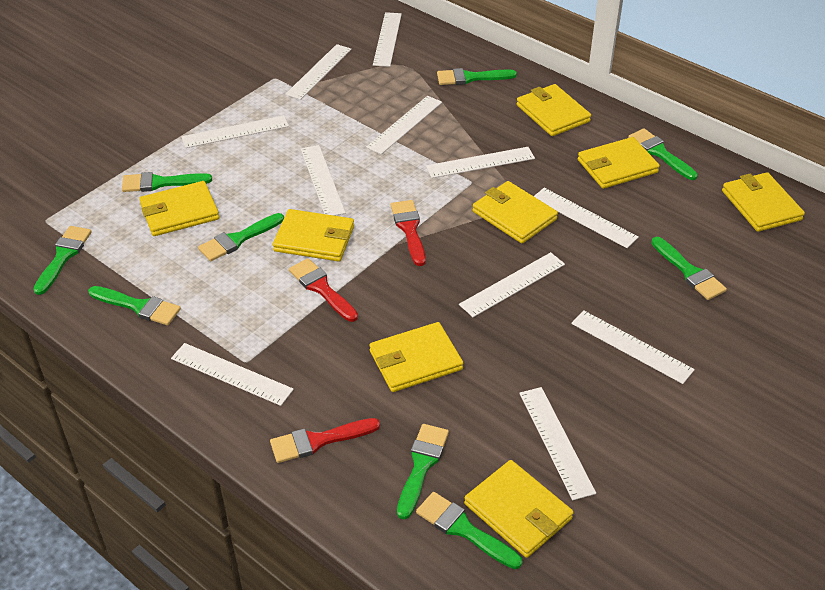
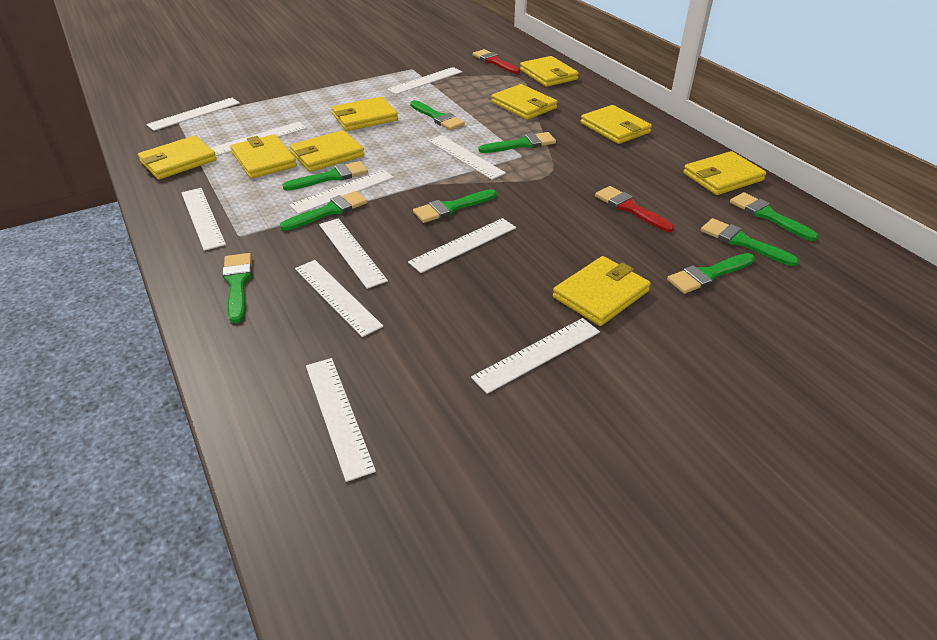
red brush: [270,418,380,463] [289,258,358,322] [391,200,426,266] = 3 -> [473,49,520,74] [595,186,674,232] = 2
yellow wallet: [139,181,219,236] [273,209,354,261] [369,322,463,392] [464,460,574,558] [472,181,558,244] [517,84,591,136] [578,137,660,189] [722,172,805,232] = 8 -> [138,136,217,179] [231,134,297,179] [290,130,364,172] [332,97,398,131] [491,84,558,120] [520,56,579,87] [553,256,651,326] [581,105,652,144] [683,151,766,195] = 9

